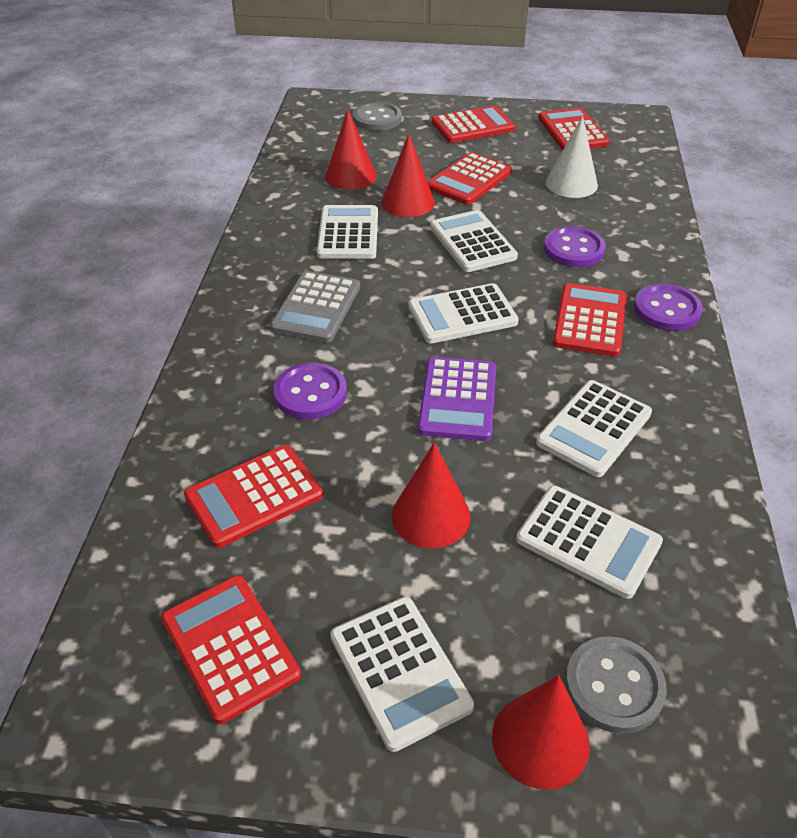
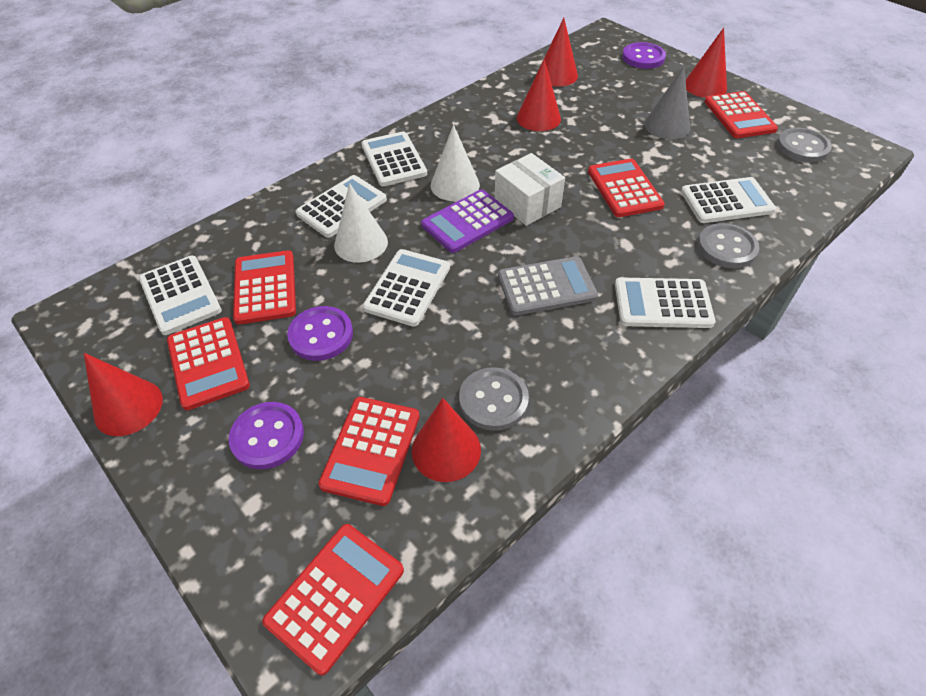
grey button: [353,102,402,131] [565,636,667,734] = 2 -> [459,367,529,431] [698,223,759,268] [777,128,832,162] = 3
grey cone: none = 0 -> [644,66,690,139] = 1
red cone: [325,109,376,190] [382,134,435,217] [392,442,471,548] [492,675,590,790] = 4 -> [84,353,163,436] [412,398,481,482] [517,59,561,131] [537,18,578,87] [685,28,727,98] = 5
white box: none = 0 -> [494,153,565,226] = 1
white cone: [546,116,598,198] = 1 -> [334,183,388,263] [431,125,480,201] = 2

